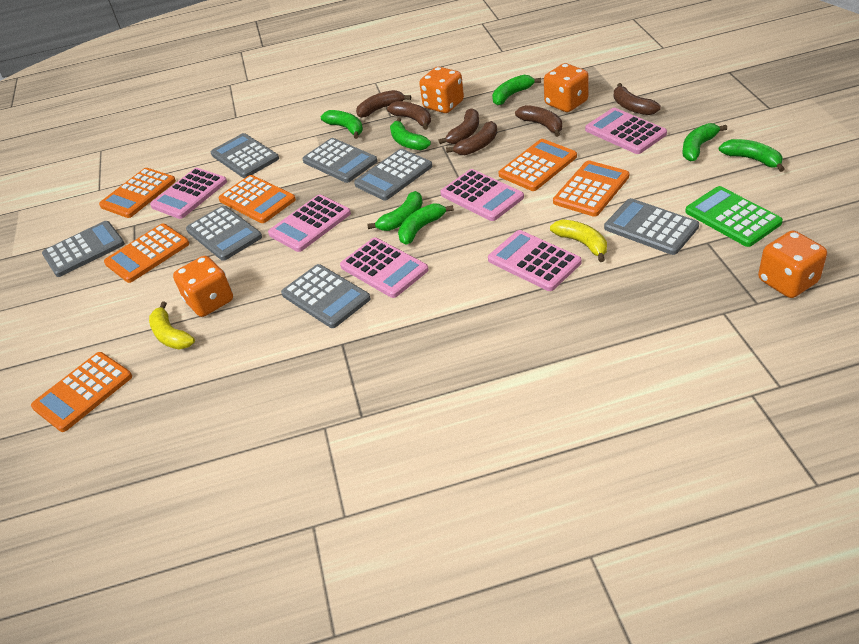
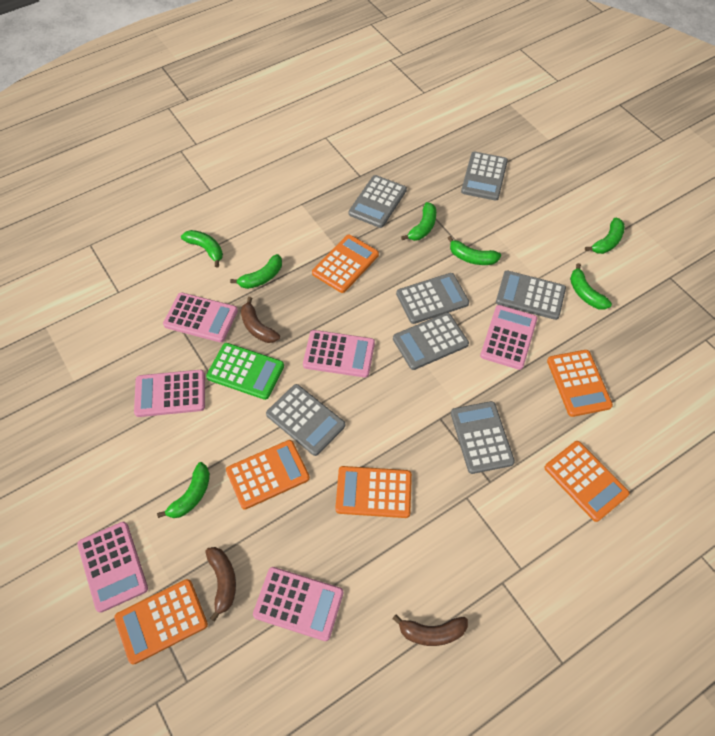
brown banana: [356,90,411,118] [387,101,431,130] [438,108,479,144] [446,121,497,155] [515,105,562,137] [614,83,661,115] = 6 -> [205,547,236,622] [241,297,280,343] [392,615,468,646] = 3
orange dice: [173,256,233,317] [419,67,464,113] [544,63,589,112] [758,231,827,298] = 4 -> none = 0
yellow banana: [149,301,195,350] [550,220,607,262] = 2 -> none = 0

